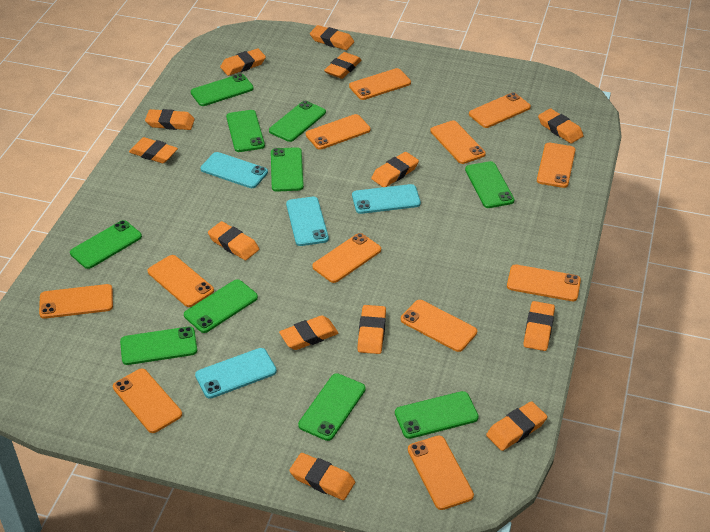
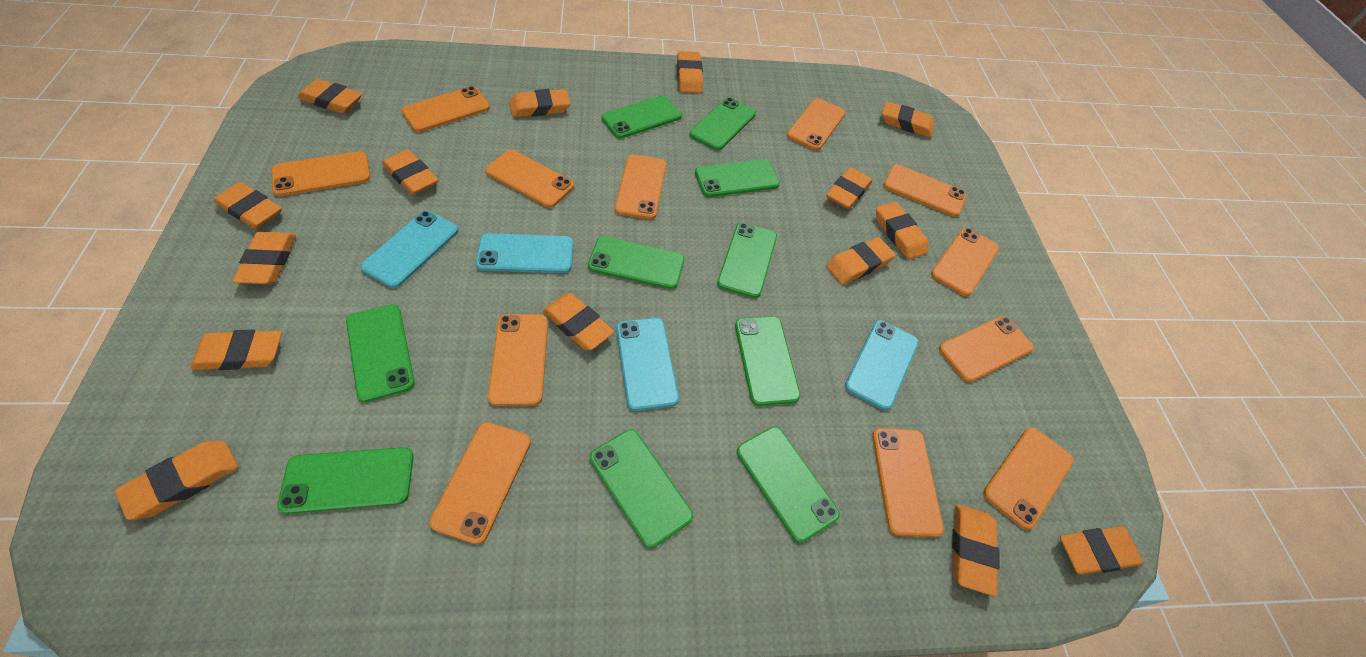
orange eraser: [129,137,178,163] [145,109,195,130] [208,221,259,260] [220,48,266,76] [279,315,339,350] [289,453,355,500] [310,25,354,50] [324,52,362,79] [357,305,386,354] [371,152,419,187] [486,401,547,451] [523,301,555,351] [538,108,584,144] = 13 -> [115,441,238,520] [191,330,282,370] [214,182,282,229] [233,231,296,284] [298,79,362,114] [382,149,438,195] [509,89,570,117] [543,293,614,350] [677,51,703,93] [826,167,872,209] [826,237,895,285] [876,202,929,259] [882,101,934,138] [952,504,1000,597] [1060,526,1143,575] = 15

